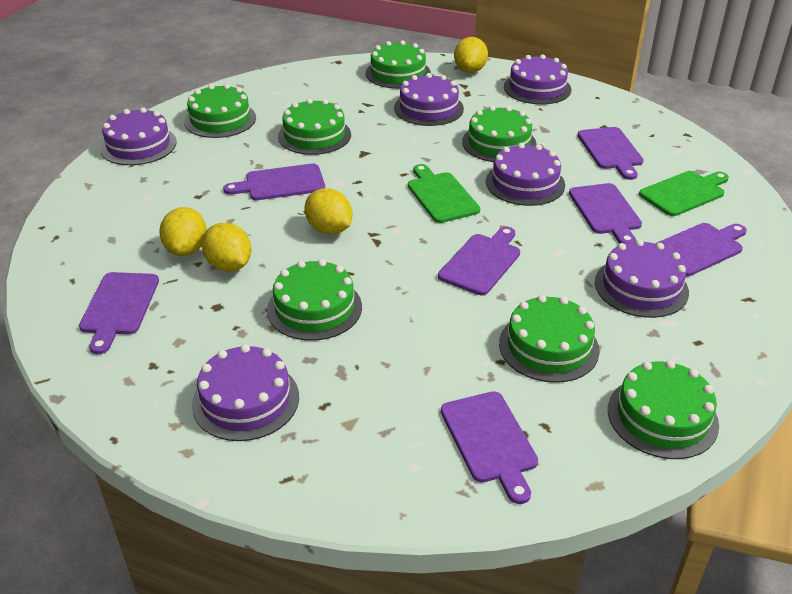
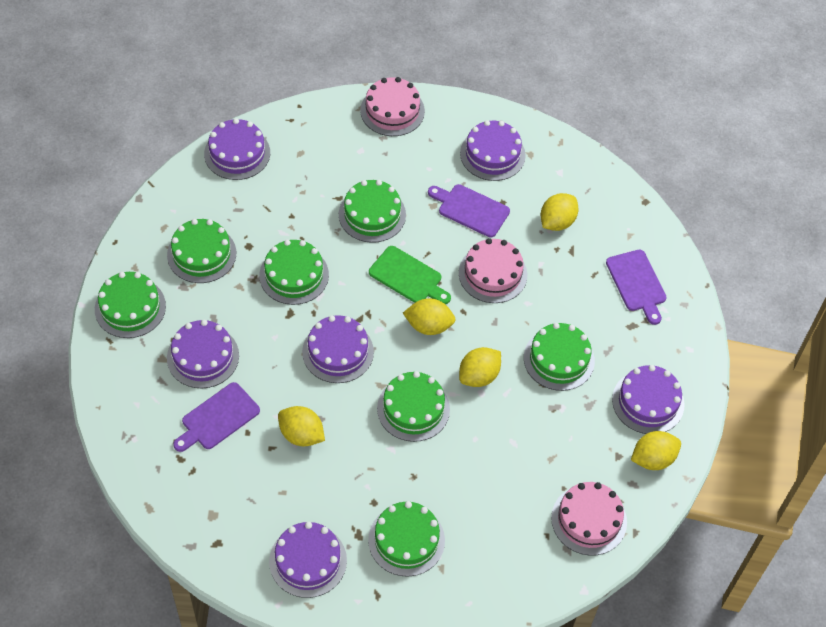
green cutting board: [408,164,480,223] [639,171,729,216] = 2 -> [369,246,451,304] = 1
pink cake: none = 0 -> [360,77,425,136] [459,238,527,303] [551,482,627,555] = 3
purple cutting board: [79,272,159,354] [223,164,325,200] [438,227,520,295] [441,391,538,504] [569,183,642,244] [578,127,644,180] [655,223,747,276] = 7 -> [173,382,260,452] [428,184,510,237] [606,250,667,325] = 3
yellow lemon: [159,207,207,256] [202,223,252,272] [305,188,353,234] [454,37,488,73] = 4 -> [278,406,325,446] [403,298,456,335] [459,347,501,387] [541,193,578,231] [631,431,681,470] = 5

